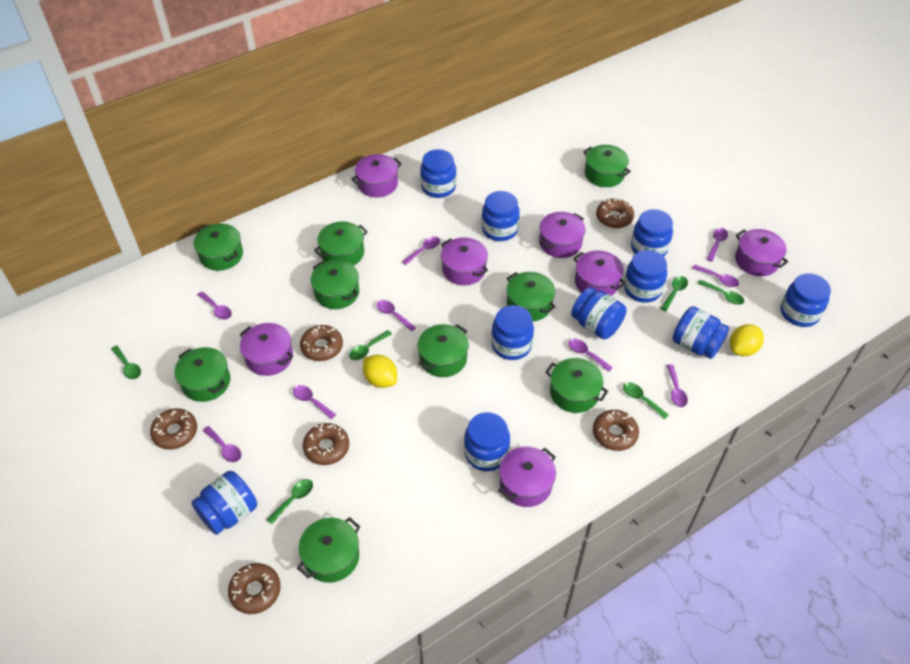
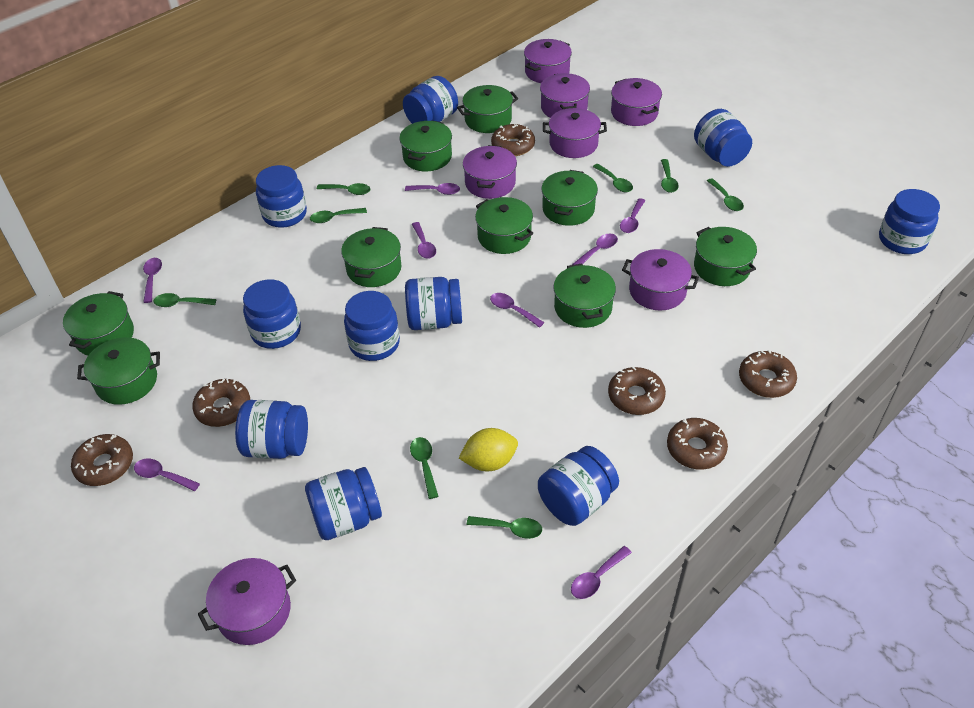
green spoon: [111,345,141,379] [267,479,313,524] [349,330,392,360] [623,382,669,419] [660,276,688,311] [698,280,744,305] = 6 -> [153,293,216,307] [310,208,367,223] [317,183,371,195] [410,437,439,499] [467,516,542,539] [593,164,633,192] [661,159,679,193] [707,178,744,211] = 8
purple spoon: [198,292,232,320] [203,426,241,462] [293,385,336,419] [377,300,416,332] [402,236,440,265] [568,339,613,372] [666,364,688,407] [692,265,739,287] [706,228,728,262] = 9 -> [134,459,200,491] [143,258,162,303] [405,183,460,195] [412,222,436,259] [490,293,544,328] [571,546,632,599] [572,234,618,265] [620,198,645,233] = 8
yellow lemon: [363,355,397,388] [730,324,764,356] = 2 -> [459,428,518,471] = 1

